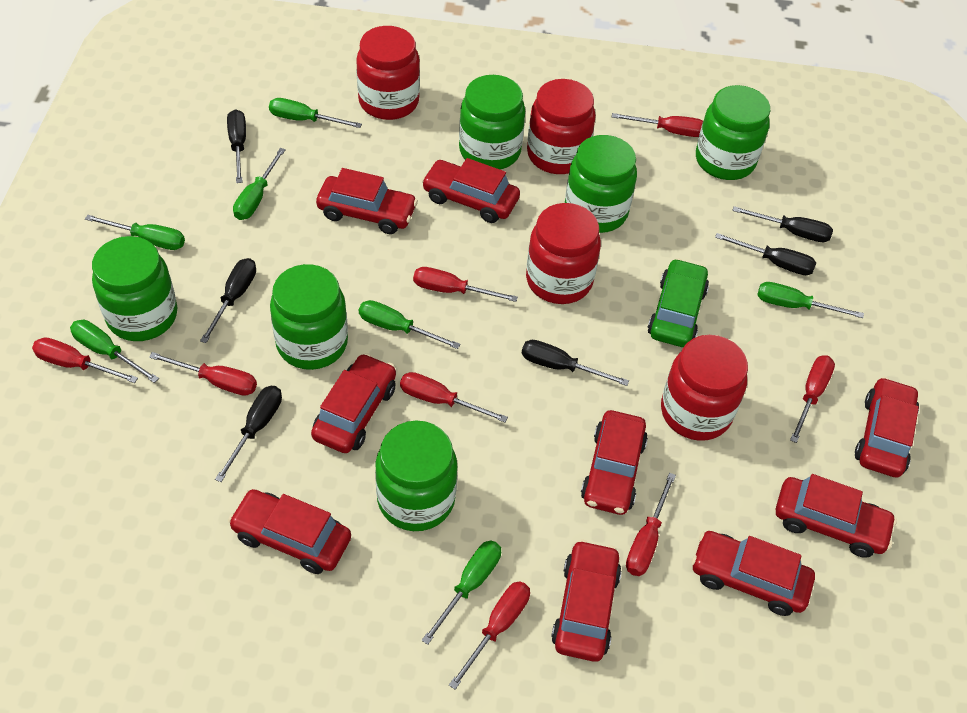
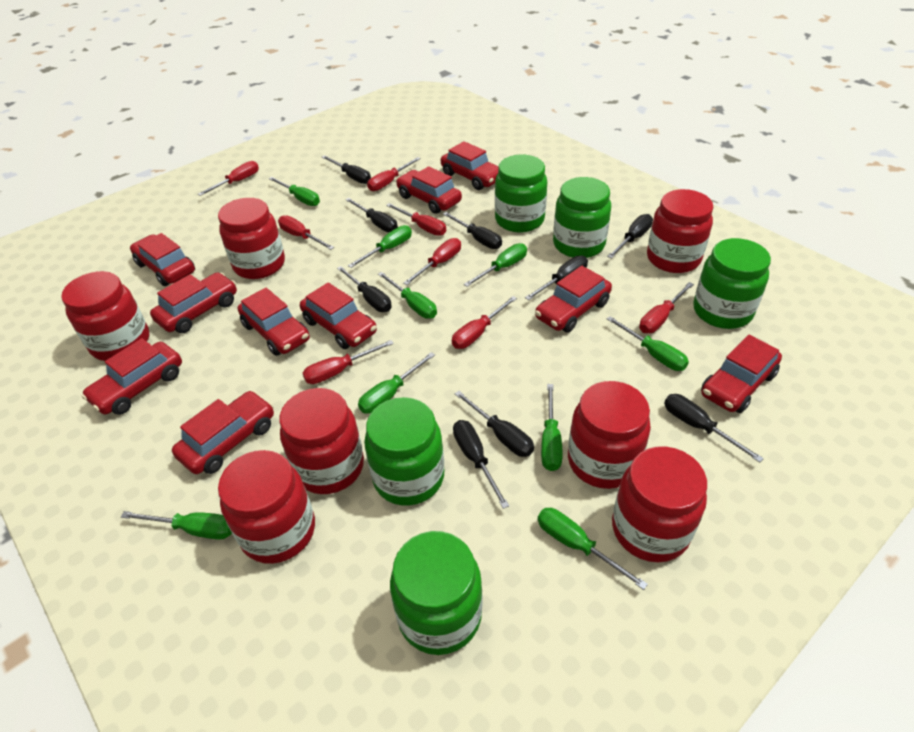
black screwdriver: [200,258,256,343] [215,386,282,482] [227,109,246,183] [521,340,629,386] [715,233,816,275] [732,206,833,242] = 6 -> [322,155,371,184] [337,266,392,312] [345,198,398,233] [443,212,502,249] [453,420,509,509] [455,391,534,457] [525,256,588,300] [607,214,653,259] [664,394,764,462] = 9
green car: [647,258,709,347] = 1 -> none = 0
green jar: [92,236,177,341] [270,264,348,370] [375,421,457,531] [459,75,525,169] [565,135,637,233] [696,85,770,180] = 6 -> [364,397,444,506] [390,531,483,655] [495,154,547,232] [553,177,611,258] [693,238,771,329] = 5
green screwdriver: [70,320,159,383] [85,215,185,250] [233,148,286,220] [269,98,362,128] [359,300,460,349] [422,540,501,645] [758,282,864,318] = 7 -> [121,511,232,540] [269,177,320,206] [348,225,412,268] [358,352,435,414] [378,272,437,319] [464,243,527,287] [538,508,648,590] [541,384,563,471] [607,316,689,371] = 9
red car: [228,489,351,574] [311,353,396,453] [316,168,418,234] [421,158,520,223] [551,540,622,662] [581,410,648,515] [692,531,815,616] [776,474,897,558] [855,377,919,478] = 9 -> [81,338,182,415] [130,233,195,286] [150,272,237,333] [172,391,274,474] [238,288,310,356] [300,282,377,349] [396,166,462,214] [441,141,499,190] [535,266,612,332] [701,335,782,413] = 10
red jar: [356,26,420,120] [526,203,601,304] [527,79,596,174] [661,335,748,441] = 4 -> [61,271,149,361] [218,198,285,279] [218,450,315,564] [279,388,364,494] [568,381,651,489] [612,446,707,562] [647,189,713,273] = 7

